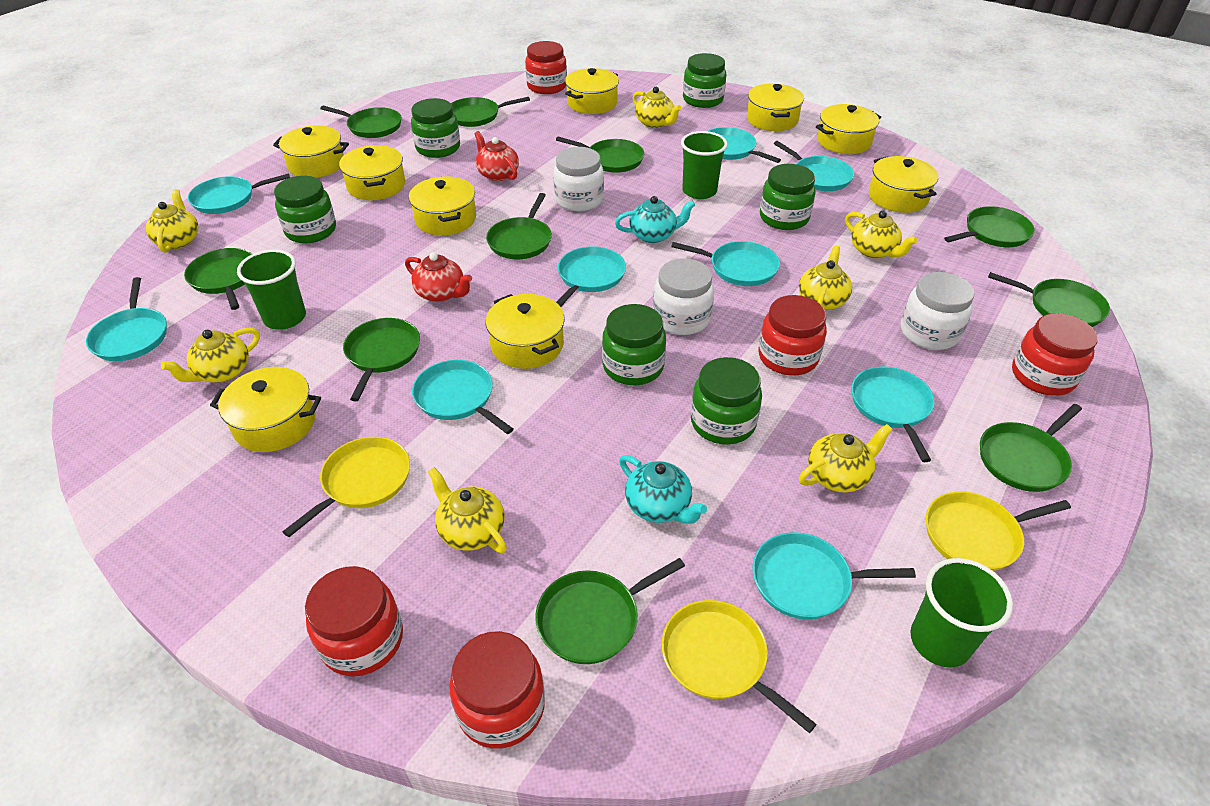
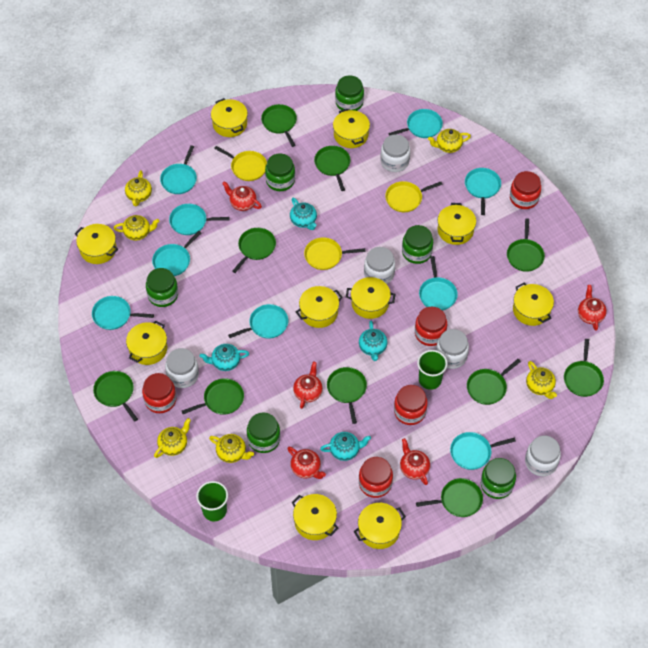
green cup: [237,250,306,329] [681,131,728,199] [910,558,1013,668] = 3 -> [196,481,228,521] [417,350,448,390] = 2
red teapot: [405,252,472,302] [474,131,519,181] = 2 -> [222,181,262,211] [287,447,326,479] [293,362,323,409] [400,438,430,485] [578,285,607,331] = 5
turquoise teapot: [615,196,695,243] [619,455,707,524] = 2 -> [200,344,249,371] [290,198,317,230] [320,432,371,461] [359,321,387,361] = 4
white jar: [553,147,604,211] [653,258,714,335] [901,272,974,350] = 3 -> [165,348,199,388] [364,247,395,284] [380,135,410,172] [436,329,469,369] [525,436,561,476] = 5
yellow pot: [210,367,321,452] [273,125,349,178] [339,145,405,200] [409,176,476,236] [486,294,565,369] [565,68,619,114] [747,83,804,131] [816,104,881,154] [869,156,938,213] = 9 -> [75,224,118,264] [126,321,167,365] [211,98,248,137] [292,494,339,540] [296,286,343,328] [333,109,370,148] [346,277,395,319] [353,503,406,549] [437,203,476,245] [513,283,554,326] = 10
yellow teapot: [146,189,199,253] [161,328,260,382] [428,467,507,553] [633,87,681,128] [799,246,852,310] [799,424,893,492] [845,211,918,258] = 7 -> [113,215,160,241] [125,170,152,206] [154,418,191,458] [209,434,254,463] [428,129,471,153] [526,361,557,399] = 6

